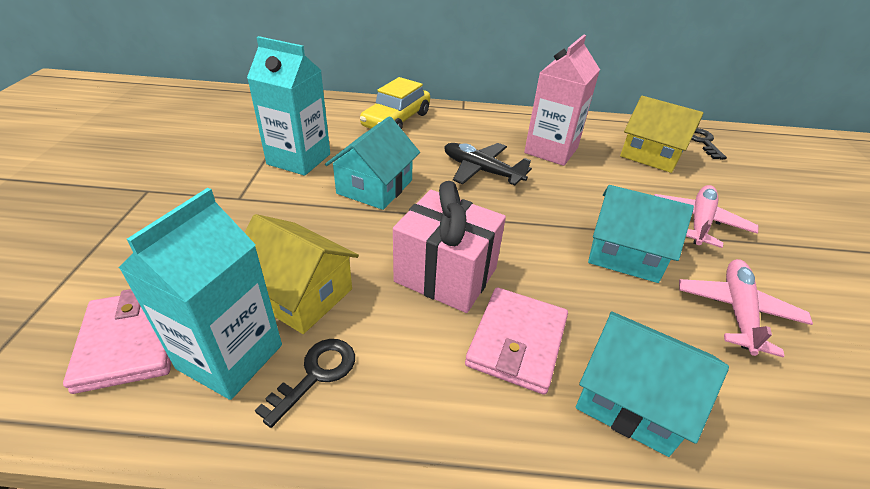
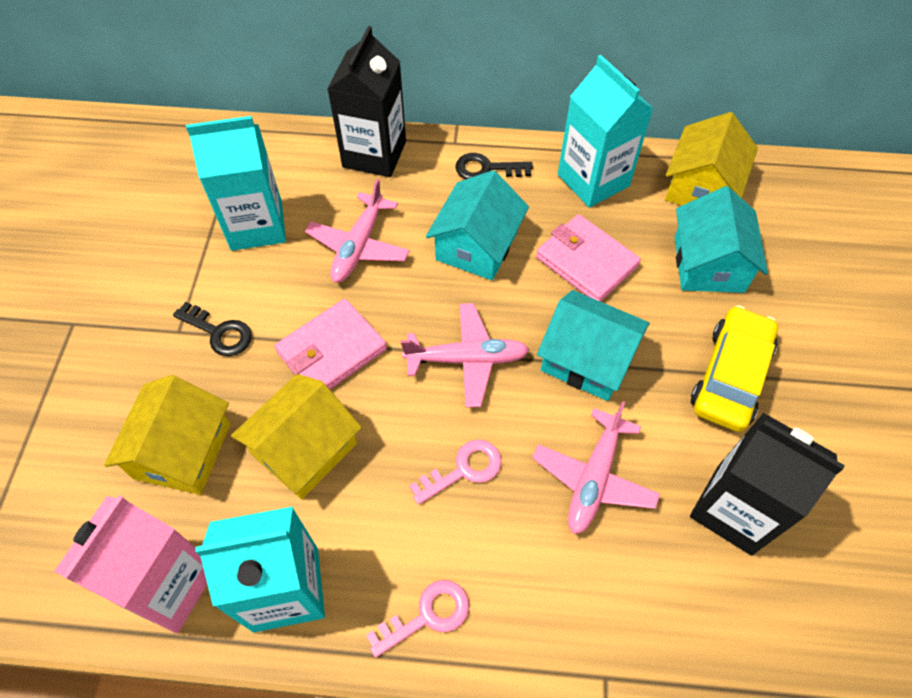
black carton: none = 0 -> [327,26,406,177] [690,413,845,555] = 2
black plane: [444,143,532,185] = 1 -> none = 0
pink gift: [393,181,506,313] = 1 -> none = 0
pink key: none = 0 -> [366,580,469,658] [409,440,501,505] = 2
pink plane: [654,185,758,248] [679,259,813,357] = 2 -> [305,179,410,283] [401,303,529,408] [532,401,660,534] = 3
turquoise carton: [119,188,282,400] [247,36,330,176] = 2 -> [186,116,286,251] [195,507,325,632] [558,55,653,208] = 3
yellow house: [245,214,359,334] [620,96,704,173] = 2 -> [104,375,230,495] [231,374,362,499] [665,112,758,205] = 3

